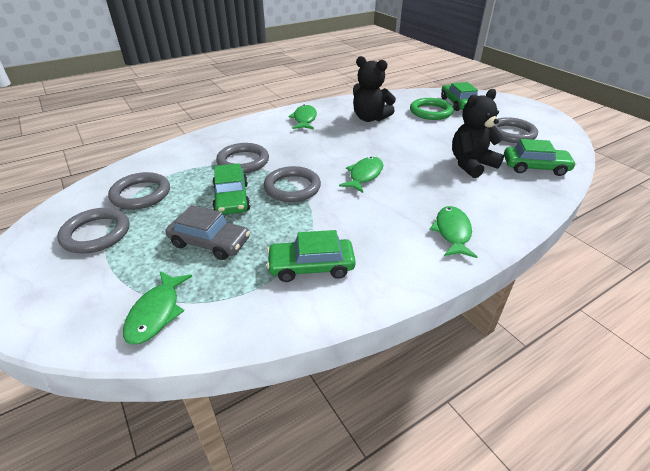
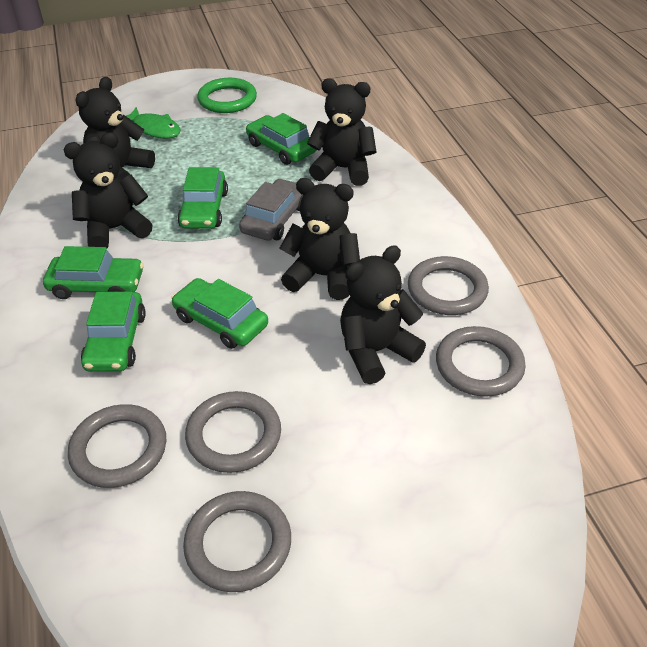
black teddy bear: [353,56,396,122] [452,89,504,178] = 2 -> [64,132,153,248] [75,77,155,179] [279,178,360,300] [307,79,377,186] [340,245,426,384] = 5
green car: [212,163,250,215] [267,230,356,282] [441,82,478,111] [504,139,576,176] = 4 -> [43,246,144,299] [81,292,146,372] [171,278,268,349] [177,167,228,229] [246,113,317,165] = 5
green fish: [123,271,192,345] [288,105,317,129] [339,157,383,193] [430,206,478,258] = 4 -> [126,107,180,139] = 1

